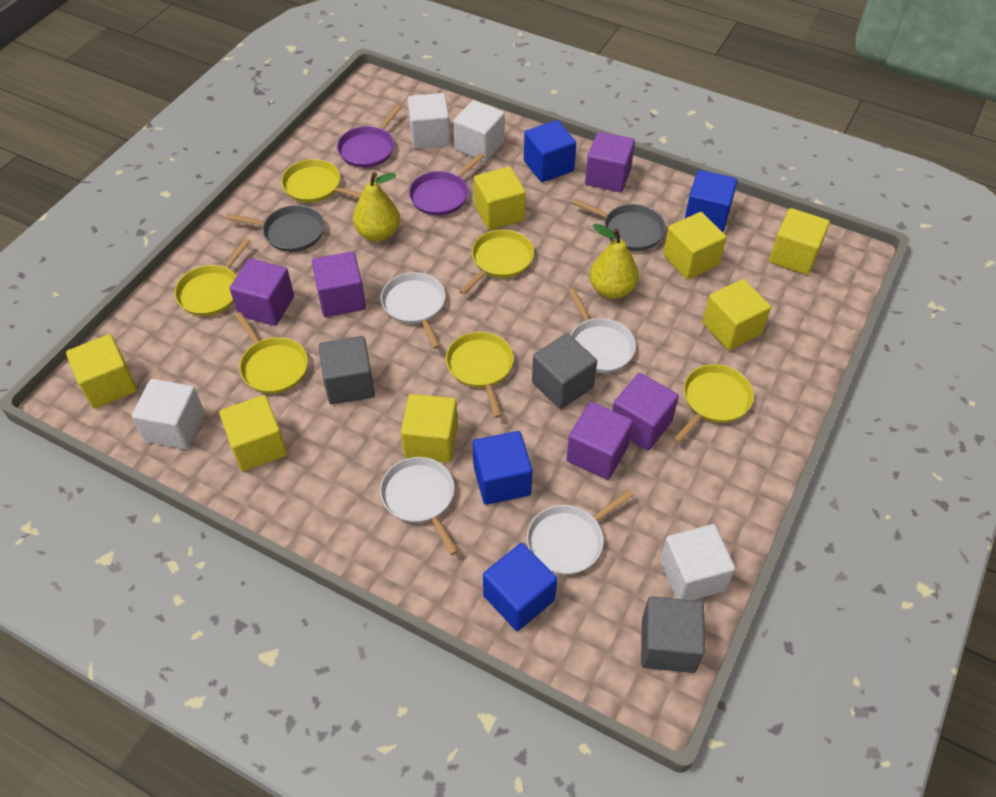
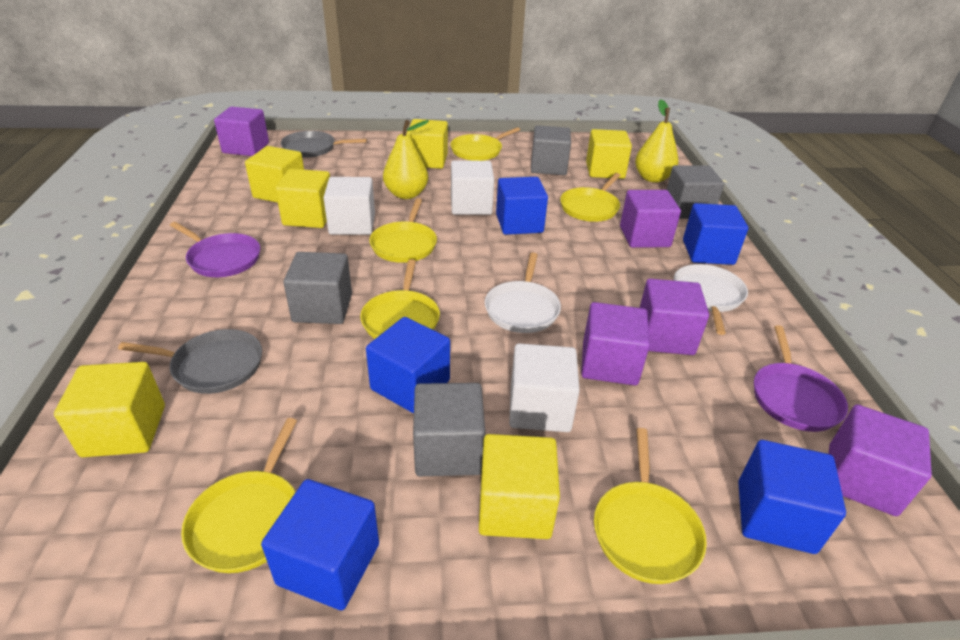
blue cube: [473,431,533,505] [483,543,557,631] [524,120,576,182] [685,170,737,232] = 4 -> [261,479,379,610] [366,317,450,413] [496,177,548,235] [683,203,748,265] [738,440,846,554] = 5
grey cube: [319,336,375,405] [532,333,597,409] [641,597,705,673] = 3 -> [283,252,352,324] [413,383,485,476] [531,125,571,175] [667,165,724,219] = 4
white cube: [132,379,205,449] [407,93,450,149] [453,100,505,162] [660,524,735,600] = 4 -> [324,177,375,235] [451,160,494,215] [509,343,580,432] = 3
white pan: [380,457,458,555] [381,272,445,349] [527,490,634,575] [568,288,636,373] = 4 -> [485,252,561,333] [674,264,748,335] = 2
yellow cube: [66,334,137,409] [219,395,287,471] [401,394,458,463] [474,167,526,230] [663,212,726,280] [703,279,771,350] [769,208,830,275] = 7 -> [54,362,165,457] [245,146,304,203] [275,169,330,228] [406,119,448,169] [479,434,560,539] [586,129,632,179] = 6

